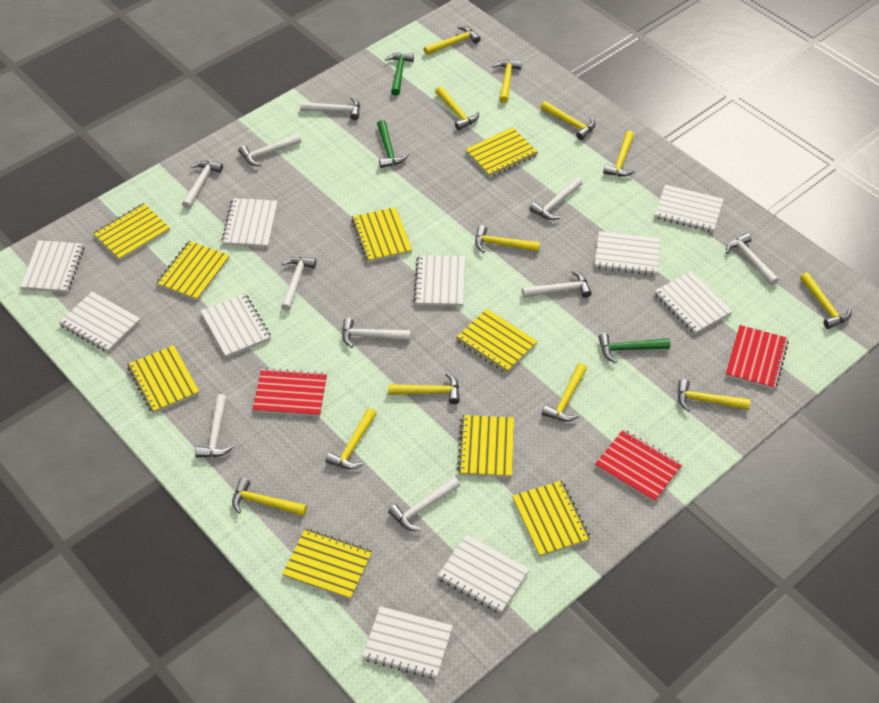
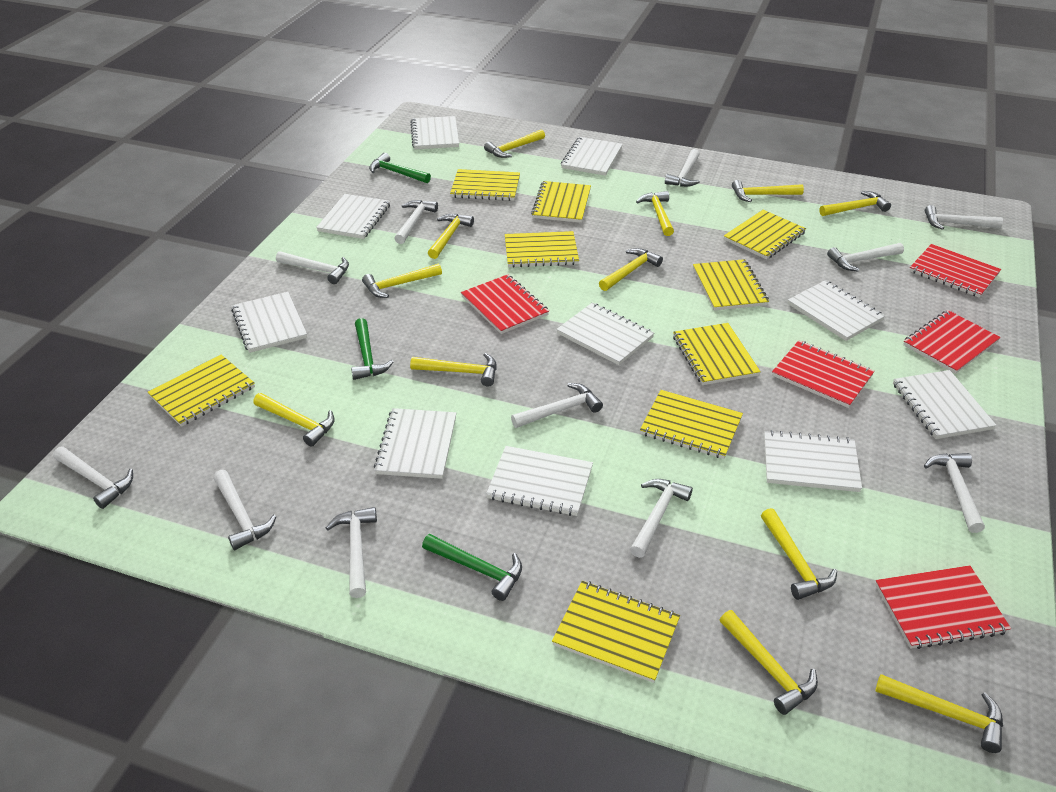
red notebook: [252,368,327,417] [595,429,683,502] [725,325,789,389] = 3 -> [461,274,549,334] [772,340,875,408] [875,565,1011,649] [903,310,1001,374] [909,244,1001,298] = 5
white hammer: [182,161,223,209] [195,394,233,457] [239,134,301,166] [281,257,316,311] [300,96,360,120] [342,318,411,348] [388,477,460,531] [522,270,592,298] [529,177,583,220] [726,233,779,286] = 10 -> [53,446,133,509] [213,470,277,550] [276,251,349,284] [326,507,377,598] [394,200,438,244] [511,383,603,428] [630,479,693,558] [665,149,700,187] [827,243,904,271] [924,453,985,533] [925,205,1003,230] = 11

